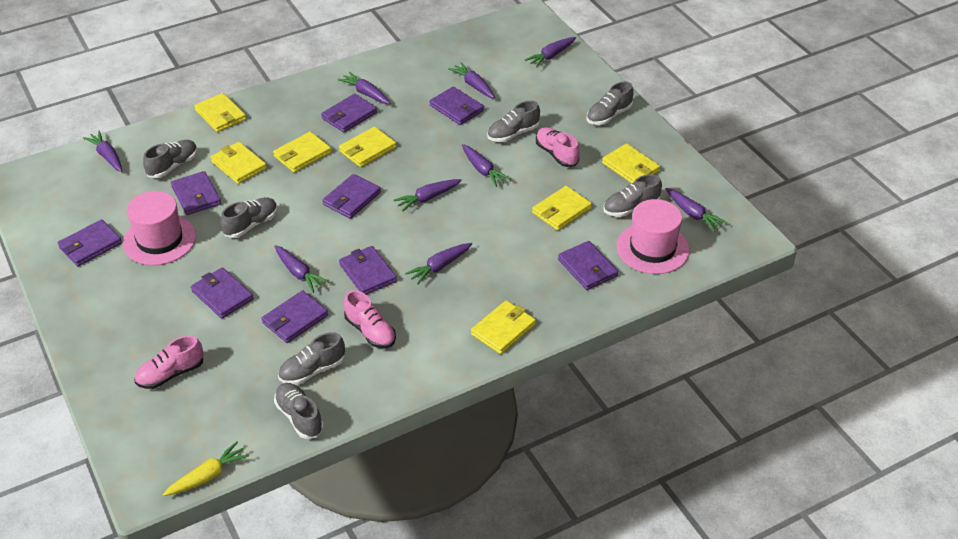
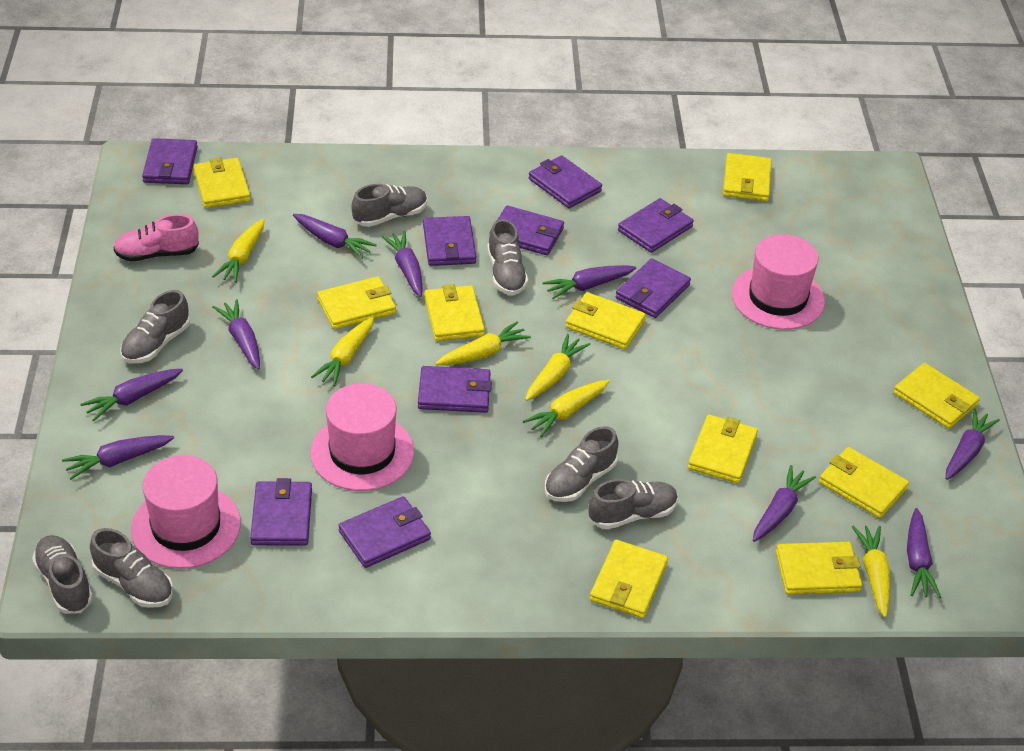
pink hat: [123,191,196,265] [616,199,690,274] = 2 -> [131,455,241,569] [310,384,414,491] [732,234,825,330] = 3
pink shoe: [135,336,204,389] [344,290,396,349] [536,127,579,167] = 3 -> [113,214,199,262] = 1
yellow carrot: [163,441,249,496] = 1 -> [212,219,264,283] [311,317,374,386] [435,322,531,365] [523,380,610,437] [525,334,590,401] [852,526,890,618] = 6
yellow wallet: [194,93,246,132] [211,142,267,184] [273,132,331,173] [339,127,396,167] [471,300,536,354] [532,186,592,231] [602,143,660,183] = 7 -> [193,157,251,208] [317,276,396,329] [425,284,485,341] [566,292,646,349] [590,540,668,618] [688,415,758,483] [723,153,772,201] [776,542,862,595] [819,447,909,518] [894,363,980,429] = 10

